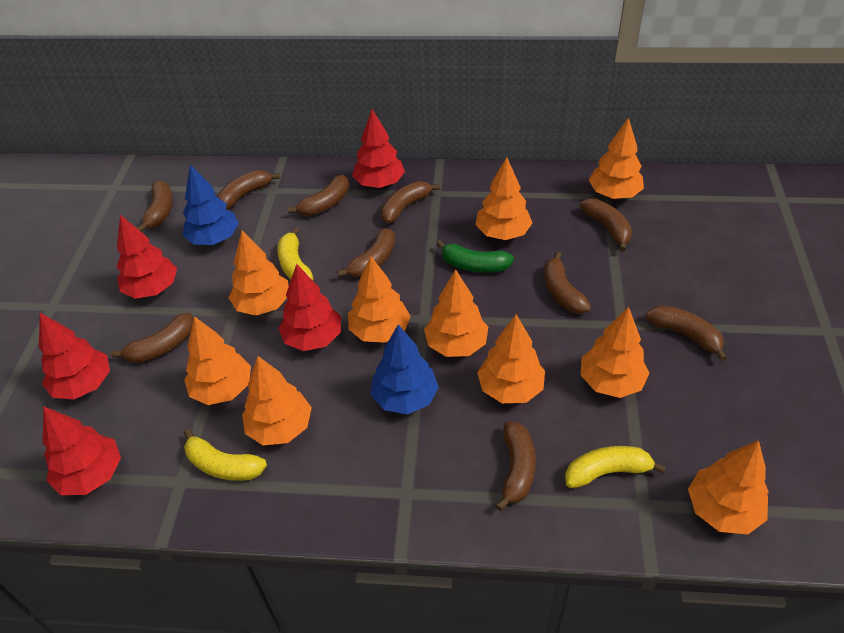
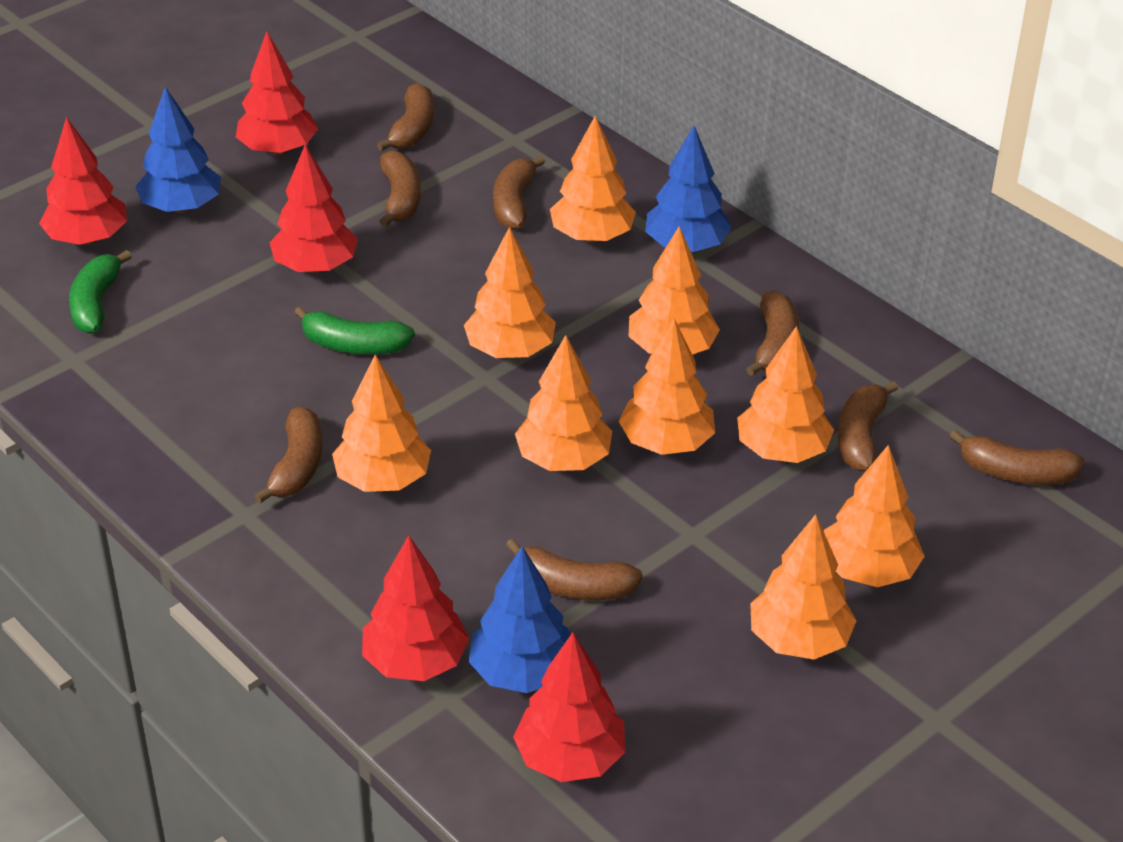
blue tree: [182,164,239,245] [371,324,439,414] = 2 -> [135,87,221,213] [469,546,570,693] [645,126,732,252] = 3
brown banana: [111,313,193,363] [136,180,173,232] [217,170,280,210] [288,175,349,216] [337,228,395,277] [381,181,440,224] [495,422,536,511] [544,252,591,314] [580,198,632,252] [646,305,727,361] = 10 -> [254,407,322,503] [377,83,434,151] [379,150,421,227] [493,155,545,230] [505,538,643,600] [746,290,799,376] [838,381,898,471] [949,429,1085,485] = 8
green banana: [436,240,514,273] = 1 -> [69,250,132,334] [294,306,415,354] = 2
orange tree: [184,316,251,405] [229,231,289,316] [242,356,312,445] [348,256,411,343] [424,269,488,357] [475,157,532,240] [477,314,545,403] [581,307,650,398] [589,117,644,199] [688,440,769,535] = 10 -> [332,355,431,492] [464,227,556,358] [515,335,612,471] [550,116,636,243] [619,319,715,455] [629,226,720,355] [737,326,834,463] [750,514,857,660] [824,445,925,587] = 9
yellow banana: [184,429,267,481] [277,227,313,280] [565,446,666,488] = 3 -> none = 0

